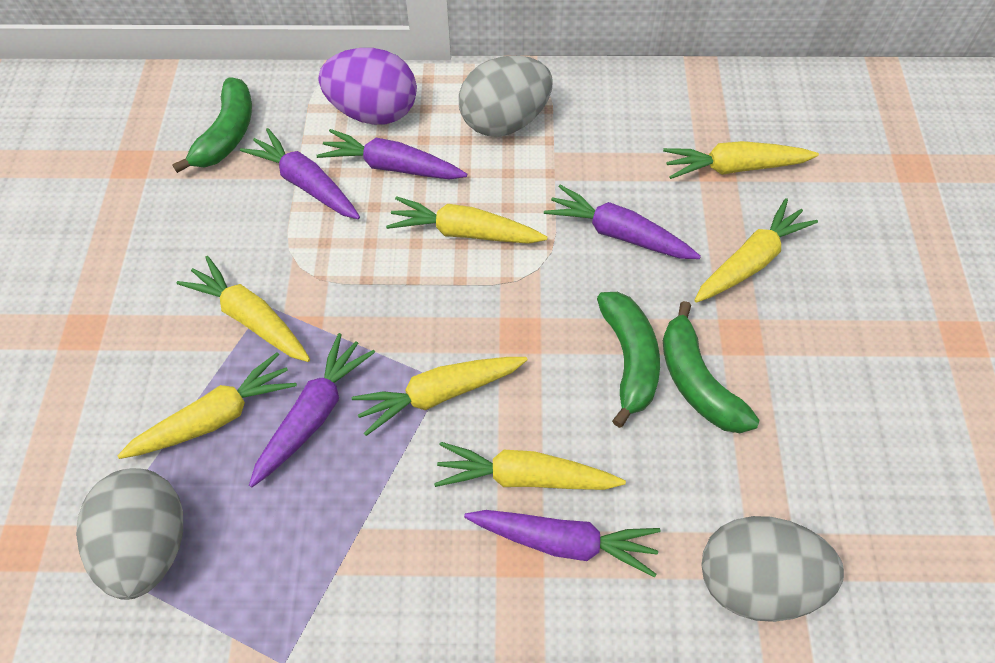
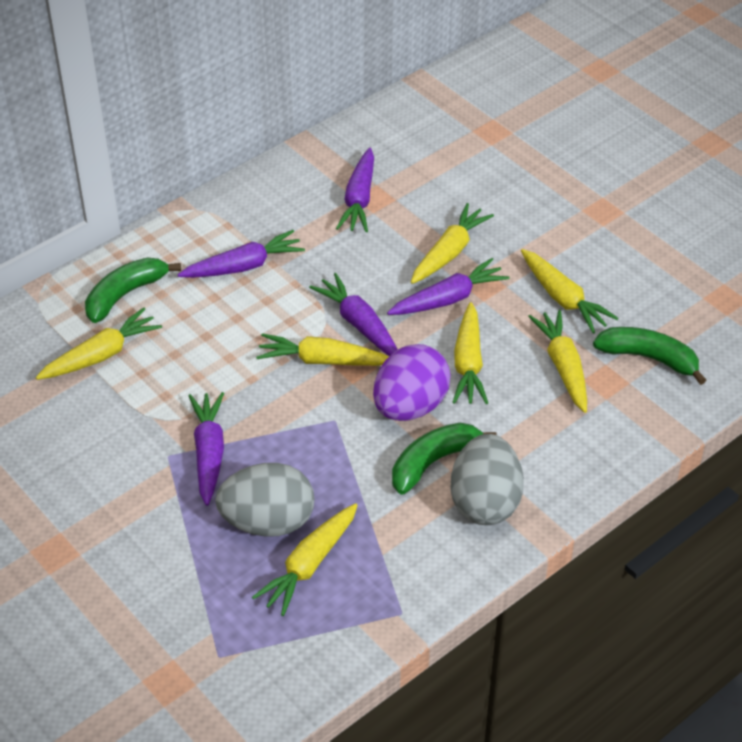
grey egg: [76,468,183,600] [459,56,553,137] [702,516,844,622] = 3 -> [215,463,314,537] [450,434,524,525] = 2

